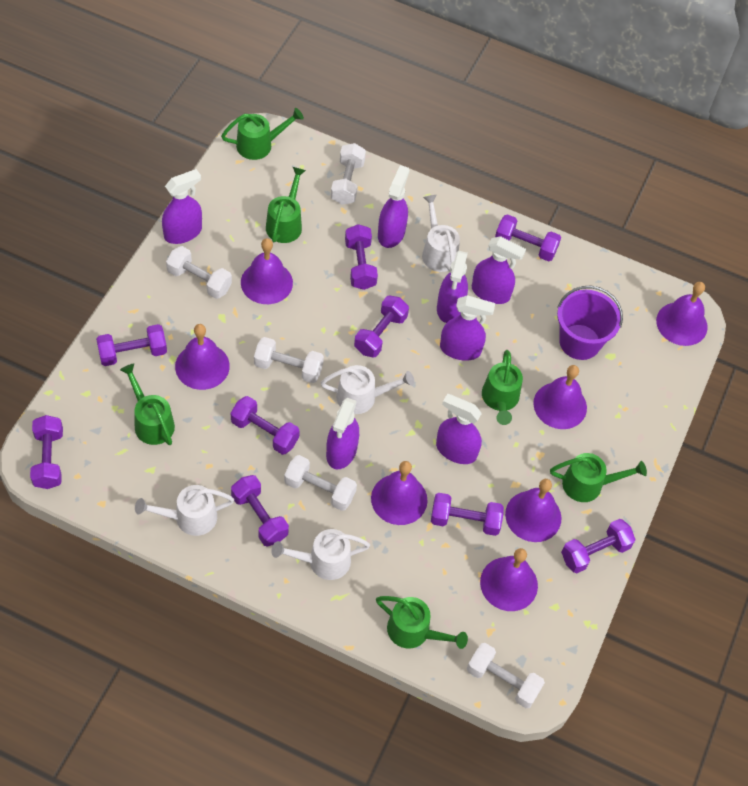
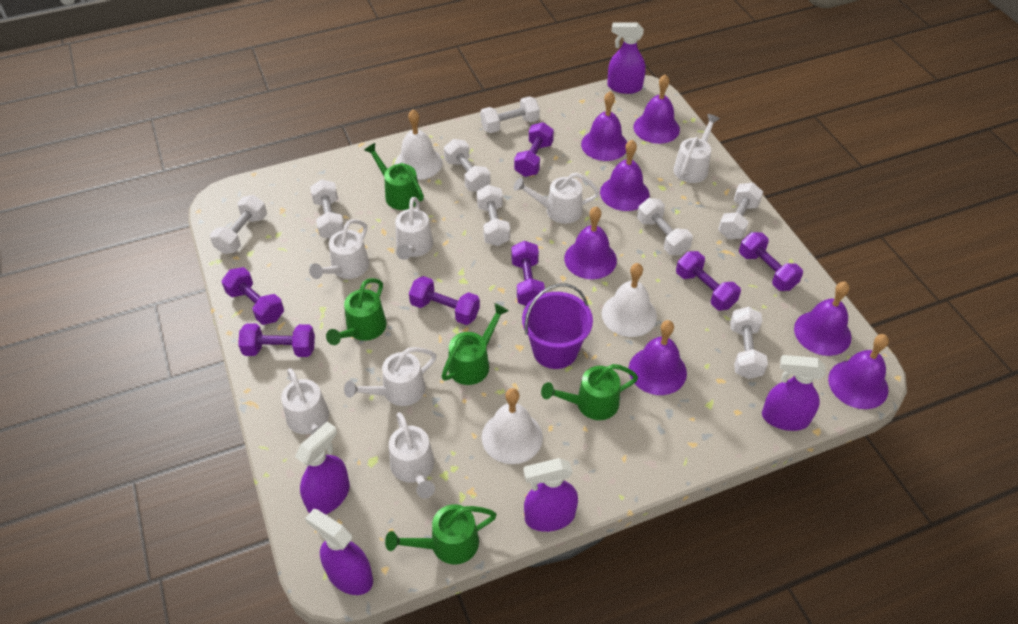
green watering can: [120,363,175,445] [221,108,304,160] [266,167,306,243] [376,596,468,649] [482,350,523,425] [550,453,647,502] = 6 -> [326,278,387,345] [364,143,424,210] [385,504,497,564] [442,303,509,385] [541,364,638,420] = 5
purple dumbbell: [30,415,63,489] [96,324,167,366] [231,396,300,455] [231,475,289,547] [345,224,378,290] [354,296,409,357] [431,493,504,536] [495,214,561,262] [561,519,636,573] = 9 -> [222,267,284,325] [238,323,315,357] [409,276,480,325] [511,241,545,305] [514,122,554,177] [676,251,741,311] [739,232,803,291] = 7
purple spray bottle: [162,169,202,244] [326,398,359,469] [378,165,410,248] [436,394,482,464] [437,251,468,323] [440,295,495,361] [472,236,526,304] = 7 -> [295,421,350,514] [305,509,373,595] [523,458,578,532] [607,22,646,94] [762,355,826,431] = 5
white bell: none = 0 -> [395,110,443,180] [482,388,543,464] [602,263,657,337] = 3
white dumbbell: [166,246,232,299] [254,337,324,383] [284,455,357,511] [331,143,366,205] [467,643,545,708] = 5 -> [210,195,267,254] [310,179,344,239] [444,139,491,192] [477,185,510,246] [480,97,540,133] [637,198,693,255] [718,183,763,239] [730,307,768,379] = 8
white watering can: [135,485,234,536] [271,529,370,580] [321,365,414,414] [422,195,460,272] = 4 -> [281,368,329,435] [309,219,369,279] [344,347,437,406] [389,412,435,499] [395,197,433,260] [514,172,600,224] [673,114,720,183] = 7

